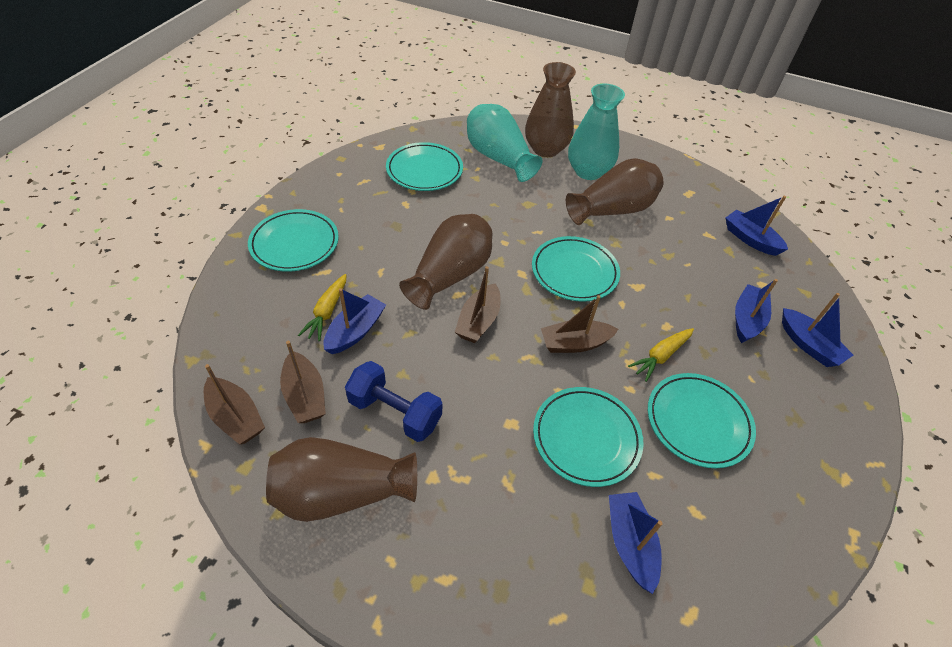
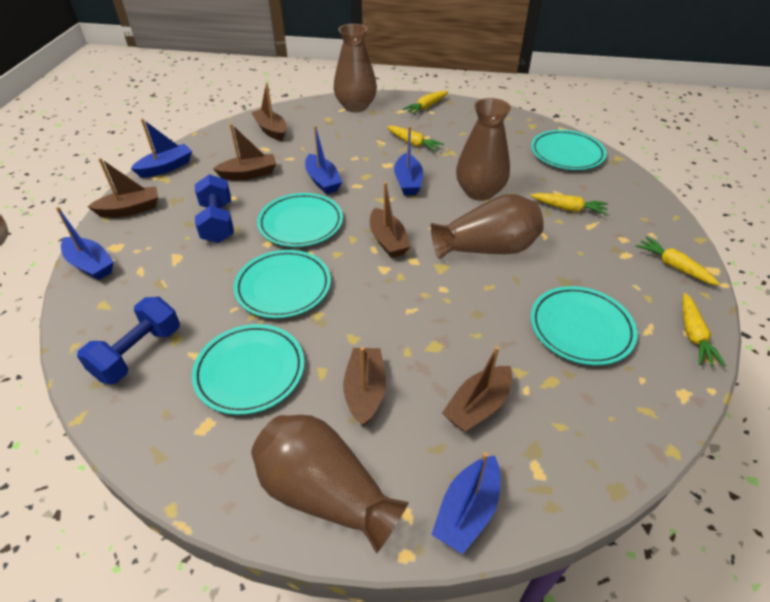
blue dumbbell: [345,361,442,442] = 1 -> [77,297,180,384] [195,175,234,243] = 2
brown boat: [204,364,265,444] [280,341,326,423] [455,266,500,343] [541,295,618,353] = 4 -> [87,158,158,218] [213,123,276,180] [251,84,286,141] [343,347,386,427] [370,182,411,258] [442,346,513,432] = 6
turquoise vase: [467,104,543,182] [568,83,625,180] = 2 -> none = 0
yellow carrot: [298,274,346,341] [628,328,694,382] = 2 -> [387,126,444,152] [403,91,448,115] [530,193,608,215] [636,236,720,286] [683,293,726,367] = 5

